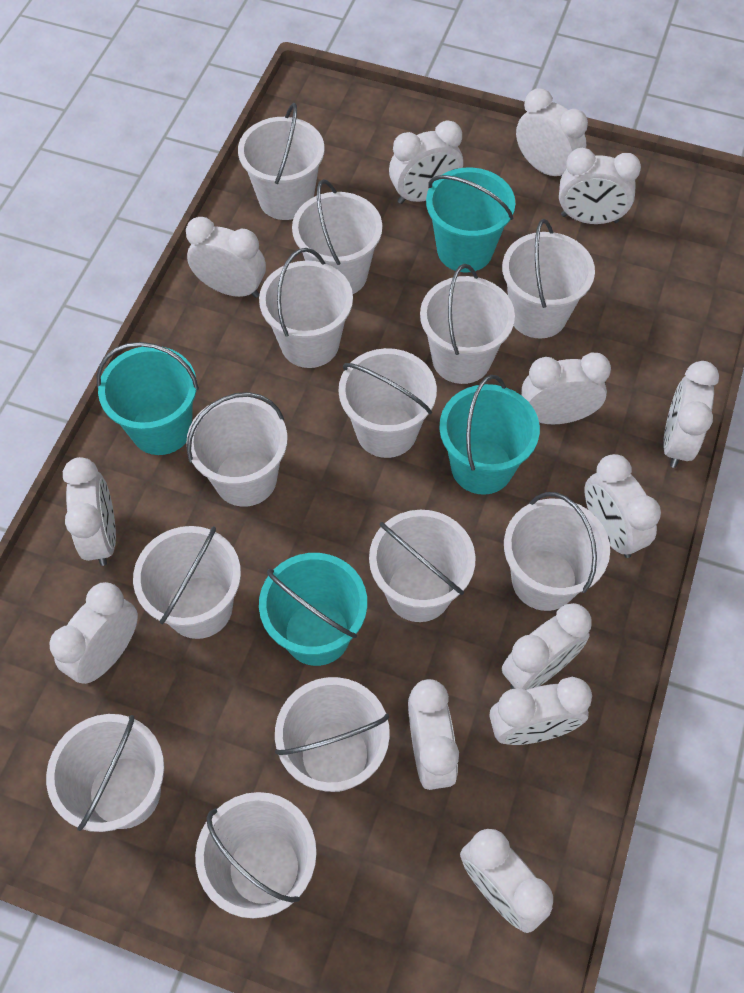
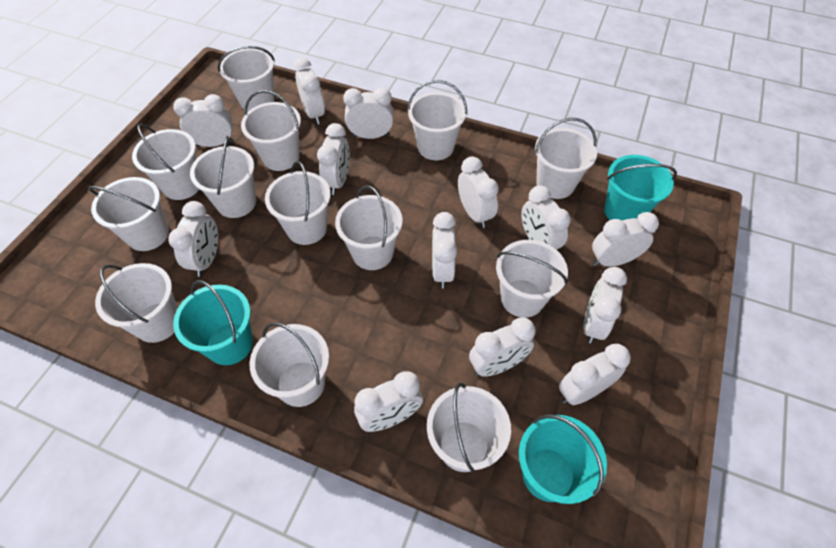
turquoise bucket: [97,342,199,455] [259,553,367,666] [426,168,515,272] [439,375,540,495] = 4 -> [173,280,253,365] [519,414,607,504] [604,155,677,220] = 3

